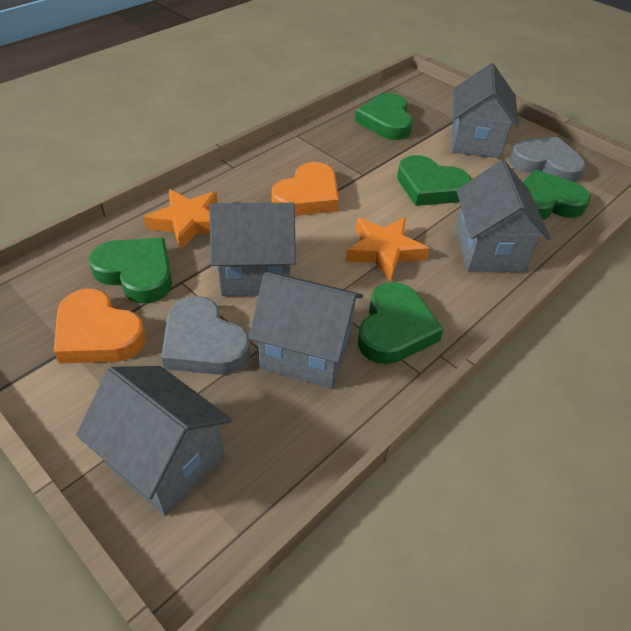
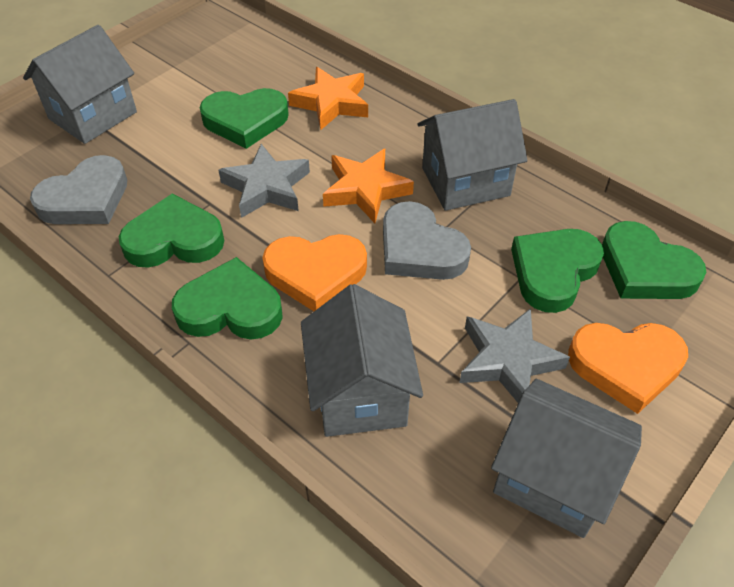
grey house: [76,366,232,516] [209,203,296,296] [249,272,363,388] [452,63,519,158] [455,160,550,272] = 5 -> [23,25,137,144] [301,284,423,437] [418,99,528,211] [491,379,642,538] = 4
grey star: none = 0 -> [218,144,310,218] [459,308,570,403] = 2

